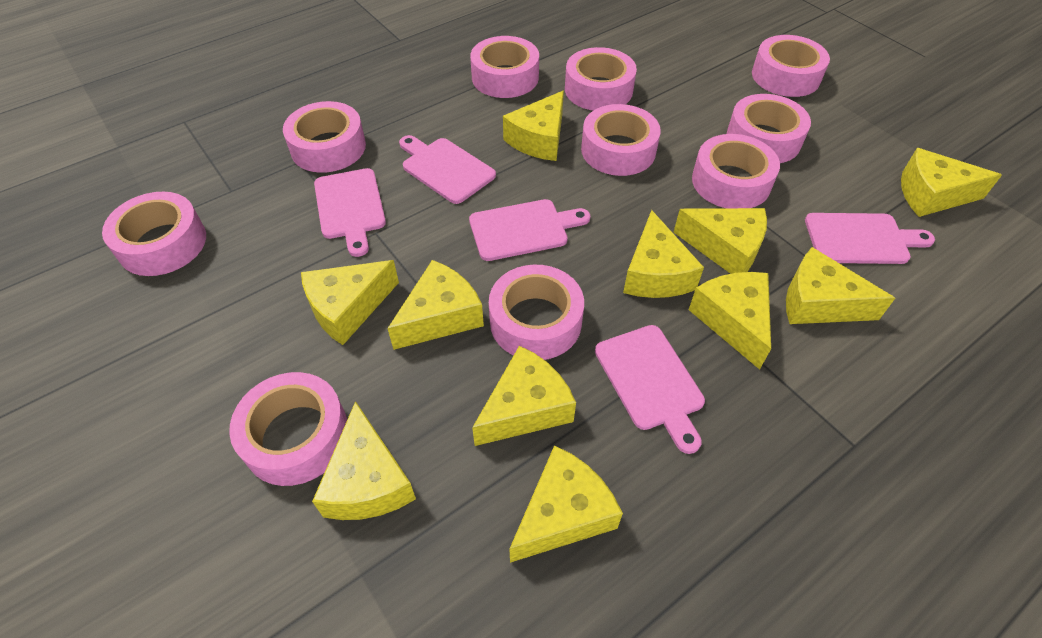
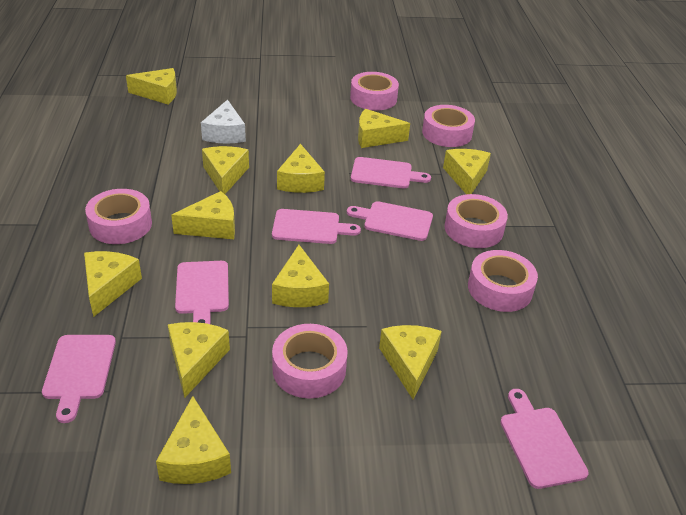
pink cutting board: [314,168,386,257] [399,135,496,204] [469,199,591,261] [595,325,705,454] [805,213,935,264] = 5 -> [42,335,116,423] [175,261,229,324] [272,209,361,244] [347,201,433,241] [351,157,431,189] [500,389,589,489] = 6
pink tape: [102,192,206,276] [229,372,347,486] [283,101,366,173] [470,36,539,98] [489,265,584,360] [565,47,637,111] [581,104,661,176] [692,134,780,208] [727,94,811,163] [752,35,830,97] = 10 -> [85,189,152,244] [272,324,348,399] [350,72,399,110] [422,105,475,147] [444,194,508,248] [468,250,538,312] = 6
white cheese: none = 0 -> [201,100,246,144] = 1

